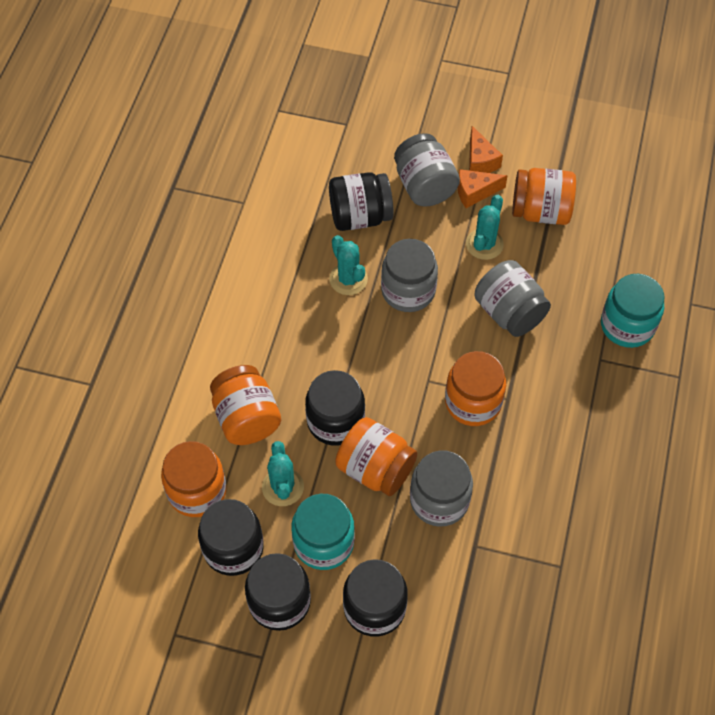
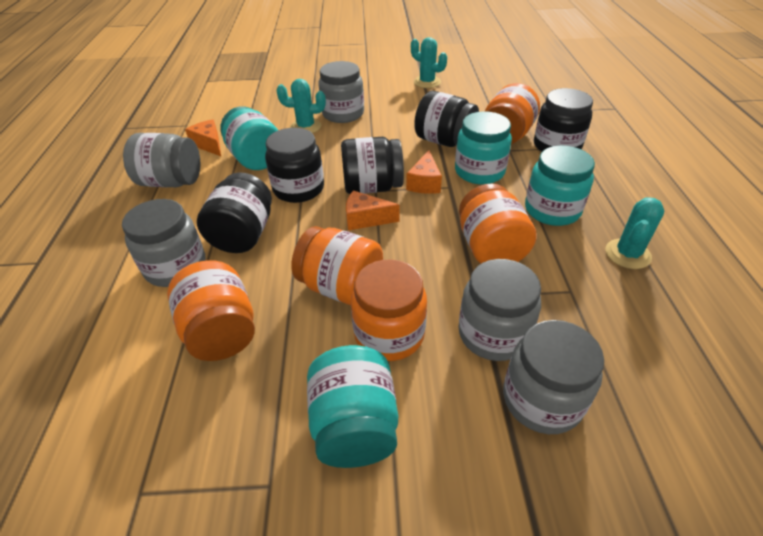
grey jar: [381,239,438,312] [394,133,460,206] [410,450,473,527] [474,260,551,337] = 4 -> [122,199,206,287] [123,133,200,187] [318,61,364,123] [458,259,541,361] [503,320,604,434] = 5
orange cheese: [458,169,507,208] [469,126,503,173] = 2 -> [185,119,221,156] [346,191,399,230] [406,150,442,194] = 3
turquoise jar: [291,494,355,570] [601,274,665,348] = 2 -> [220,107,278,170] [307,345,398,468] [455,111,512,185] [525,145,595,226] = 4

